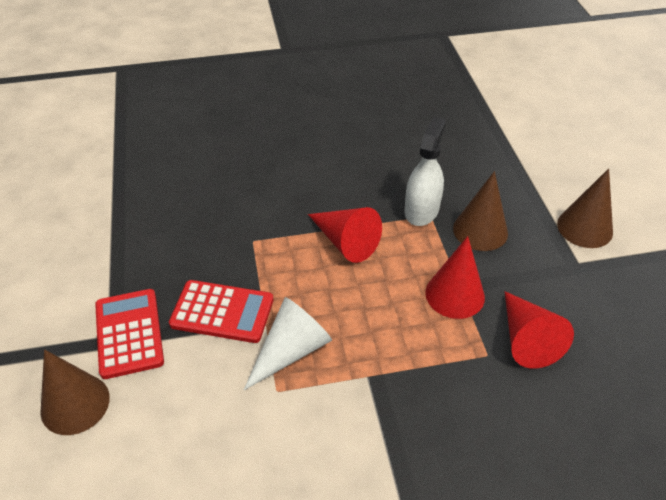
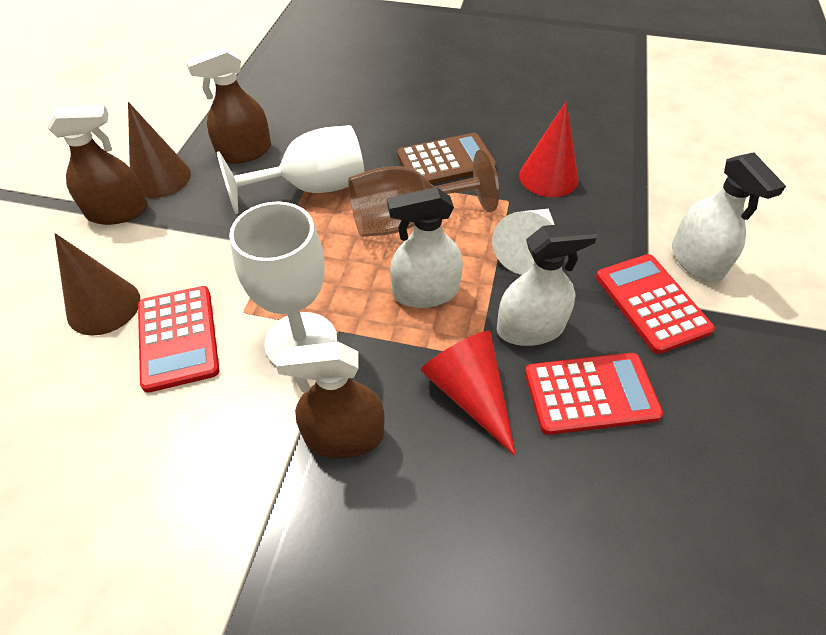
brown calculator: none = 0 -> [397,133,497,184] = 1
brown cone: [40,349,110,435] [453,171,508,251] [557,168,613,248] = 3 -> [55,233,140,335] [128,102,191,198] = 2
brown goblet: none = 0 -> [348,149,499,237] = 1
brown spray bottle: none = 0 -> [47,105,148,225] [186,47,271,164] [276,342,385,458] = 3
red calculator: [95,289,164,379] [169,280,273,343] = 2 -> [138,286,219,393] [525,353,663,435] [596,254,715,354] = 3
red cone: [308,207,382,263] [425,236,485,319] [505,291,574,369] = 3 -> [421,331,516,457] [519,101,578,197] = 2
white goblet: none = 0 -> [217,125,364,214] [229,201,337,366] = 2
white spray bottle: [404,117,446,226] = 1 -> [387,187,463,308] [497,222,598,346] [672,152,786,282] = 3

